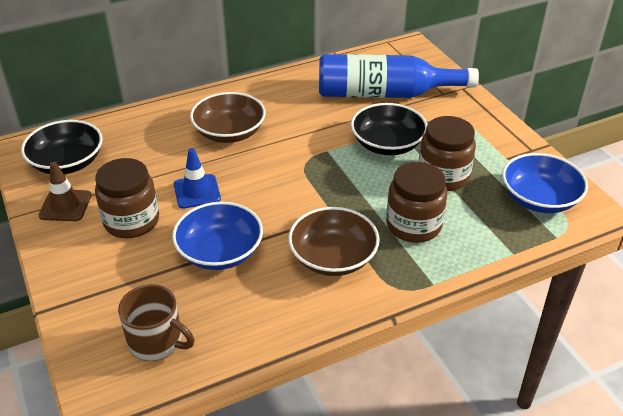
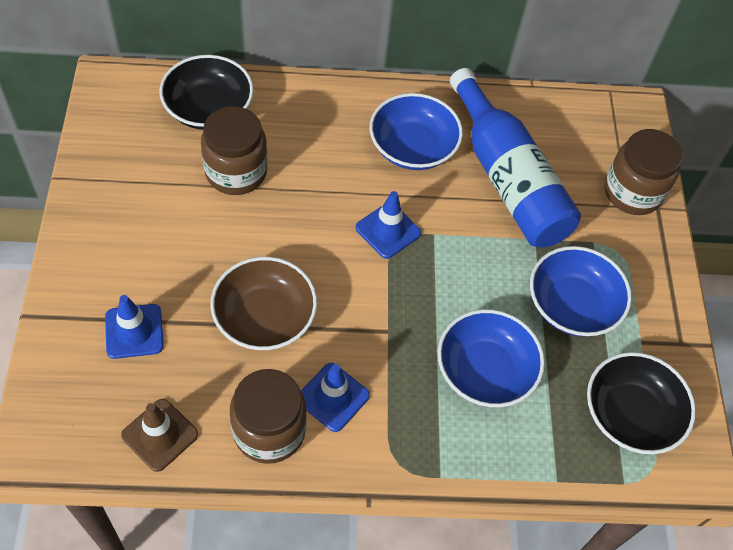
blue bowl: [172,202,263,270] [502,153,588,213] = 2 -> [370,93,463,170] [438,309,545,407] [530,246,632,336] = 3
blue traffic cone: [174,148,221,209] = 1 -> [105,295,164,359] [301,363,370,432] [355,191,421,259] = 3
brown bowl: [190,92,266,143] [288,207,380,276] = 2 -> [210,257,317,350] = 1
brown mug: [118,284,194,361] = 1 -> none = 0

